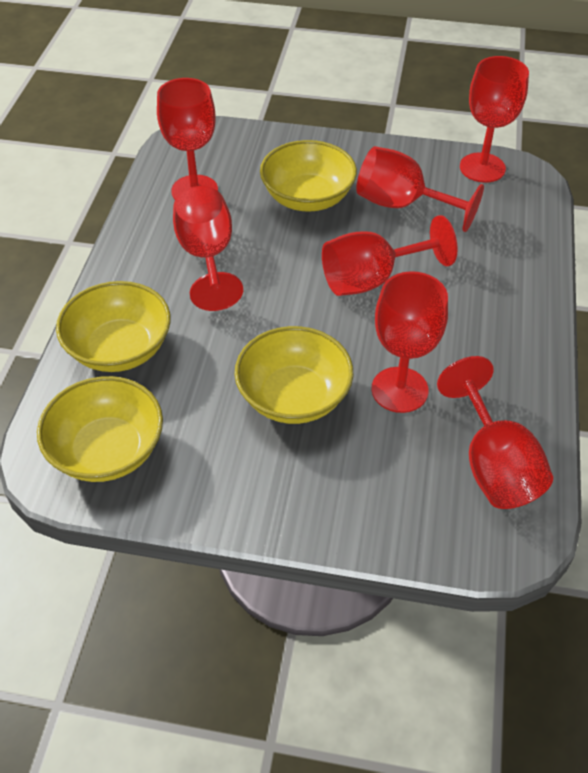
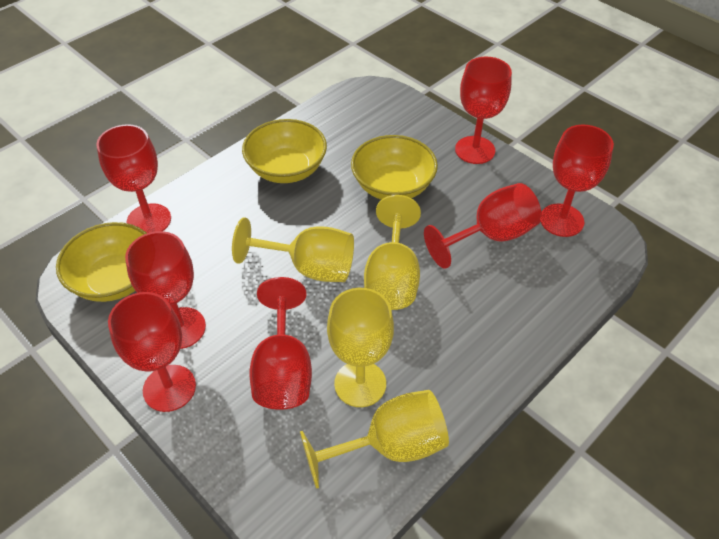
yellow bowl: [37,376,163,482] [56,281,171,372] [234,326,353,424] [260,140,357,212] = 4 -> [56,222,147,302] [242,119,327,183] [351,135,438,200] = 3
yellow goblet: none = 0 -> [232,217,354,282] [300,390,449,489] [327,288,394,407] [364,195,421,310] = 4

